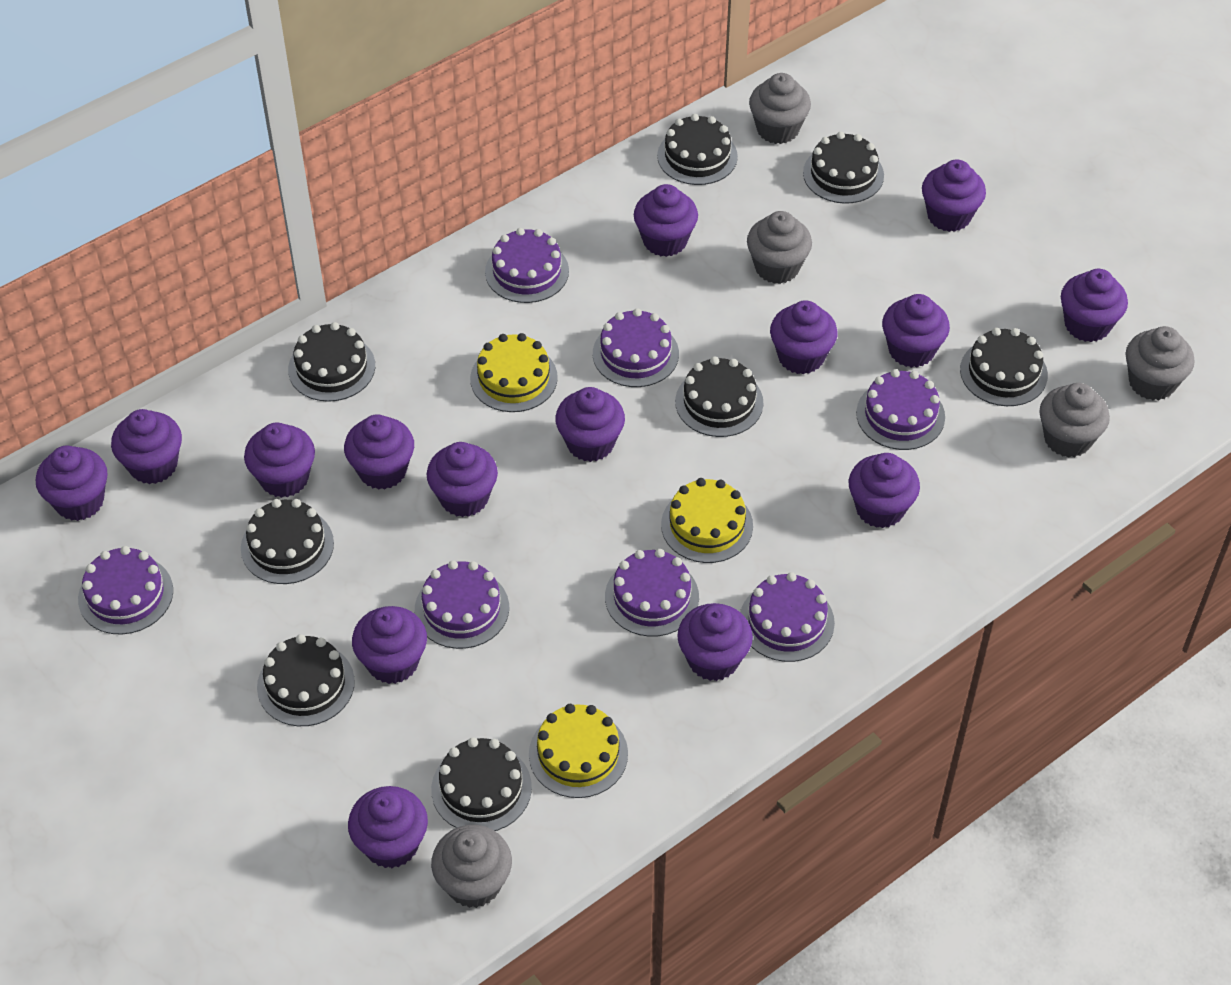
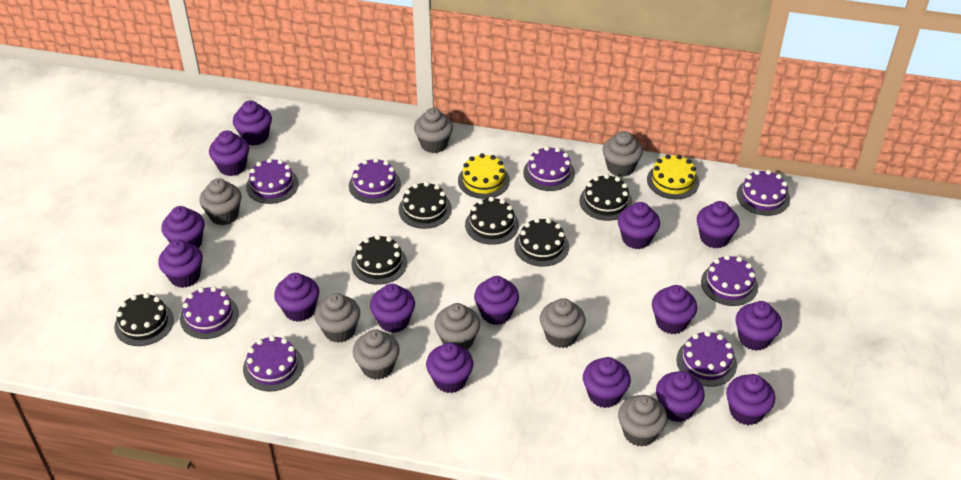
black cake: [241,499,334,584] [257,634,355,726] [288,322,375,402] [431,737,532,831] [657,114,738,185] [675,356,763,437] [803,132,884,204] [960,328,1048,406] = 8 -> [114,293,174,346] [351,235,407,285] [399,182,452,229] [465,197,519,245] [514,218,569,267] [579,174,633,221] = 6
grey cupcake: [431,825,512,908] [747,211,812,284] [749,73,811,144] [1040,383,1110,457] [1126,326,1195,400] = 5 -> [200,178,242,225] [315,293,360,343] [353,329,400,380] [414,108,453,153] [434,303,480,350] [540,298,586,348] [603,131,643,177] [618,395,667,447] = 8
purple cake: [78,546,173,635] [415,560,509,649] [485,228,569,303] [593,308,679,387] [605,549,699,637] [740,572,835,662] [856,369,945,450] = 7 -> [180,286,239,339] [243,336,304,391] [246,158,299,204] [349,158,401,204] [523,146,575,191] [676,331,737,386] [701,255,758,306] [737,170,790,216] = 8
yellow cake: [470,333,558,412] [529,704,628,798] [661,478,753,563] = 3 -> [458,153,510,199] [647,154,699,199] = 2

